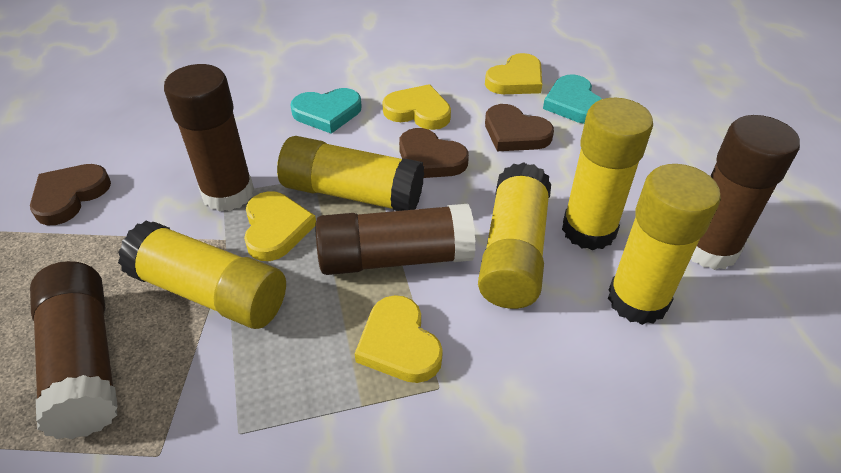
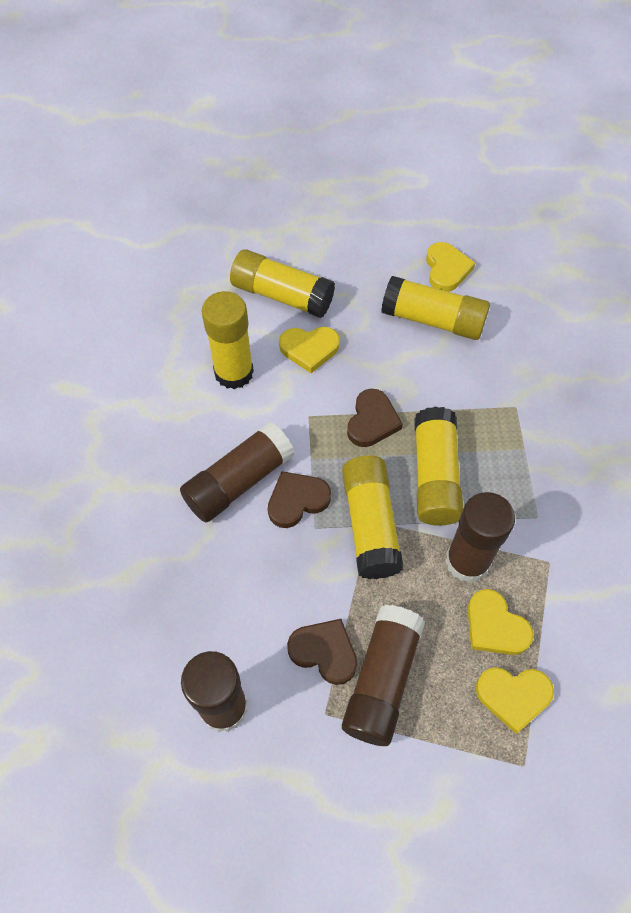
turquoise heart: [290,88,362,134] [543,74,602,124] = 2 -> none = 0

